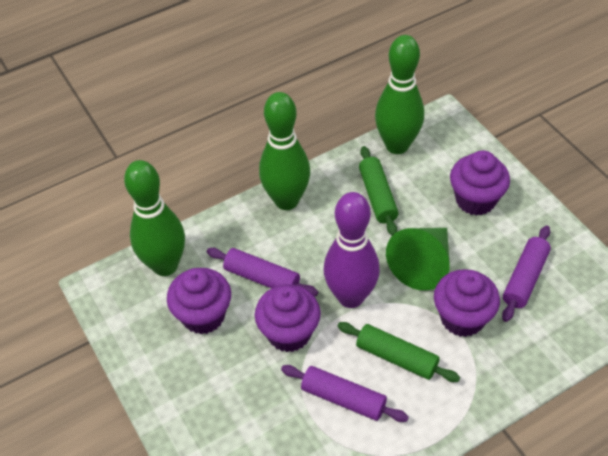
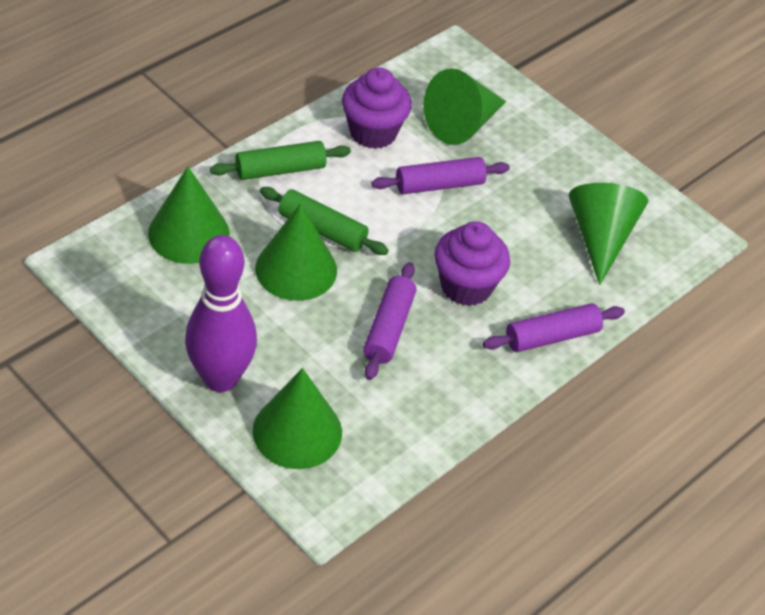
green bowling pin: [124,160,185,276] [259,92,310,210] [375,35,424,154] = 3 -> none = 0
green cone: [386,228,450,291] = 1 -> [148,167,230,264] [252,368,342,469] [255,203,337,301] [423,69,506,145] [569,183,648,285] = 5
purple cupcake: [167,268,231,334] [255,284,321,352] [434,269,500,337] [450,150,510,216] = 4 -> [342,67,412,149] [434,221,510,306] = 2

